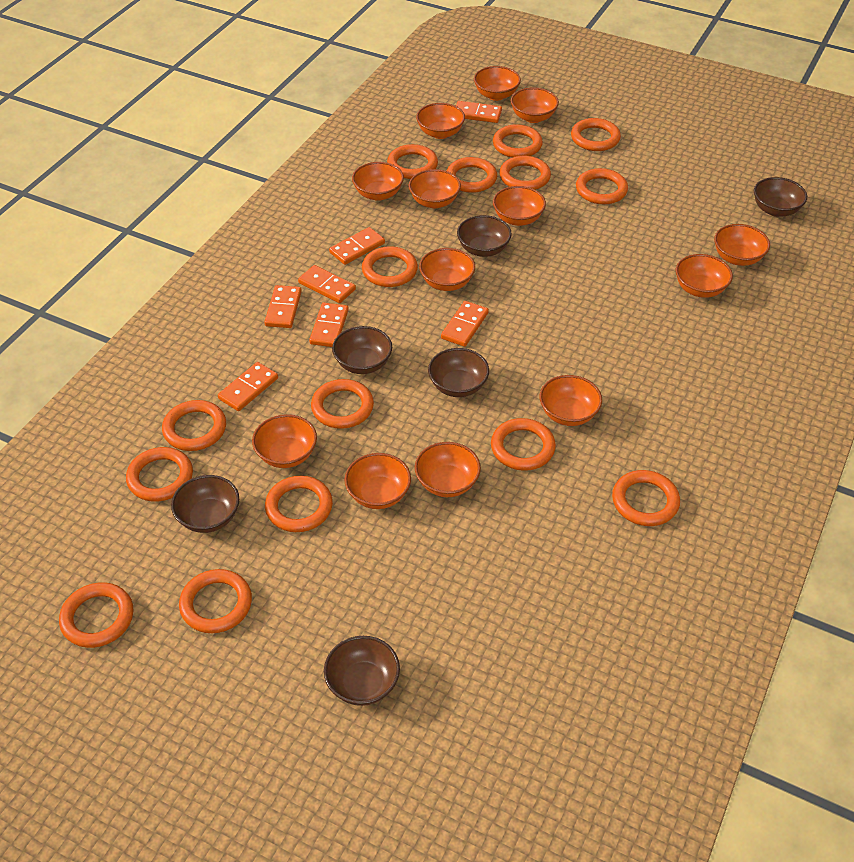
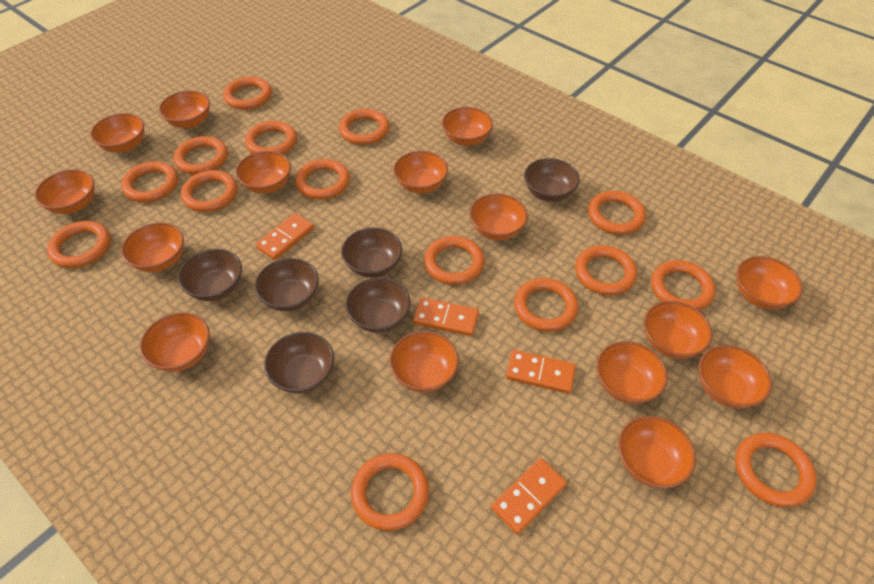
orange bowl: [252,414,317,468] [344,453,411,509] [352,162,404,201] [409,169,461,208] [415,442,481,497] [416,103,465,139] [419,248,475,291] [474,66,521,101] [493,186,546,226] [511,87,559,123] [540,375,602,426] [676,254,733,298] [714,224,770,266] = 13 -> [35,169,95,214] [90,113,145,152] [121,223,184,272] [140,312,210,372] [159,90,210,128] [236,151,291,194] [390,331,459,392] [393,151,448,194] [442,107,493,146] [469,193,528,240] [596,341,668,404] [618,416,696,488] [644,301,712,359] [699,345,772,409] [736,256,803,309] = 15
orange domino: [218,362,278,411] [265,285,302,328] [298,265,356,303] [309,303,349,347] [329,227,385,265] [441,301,489,347] [456,101,502,123] = 7 -> [255,213,314,260] [413,297,479,336] [491,458,567,534] [506,350,576,394] = 4

